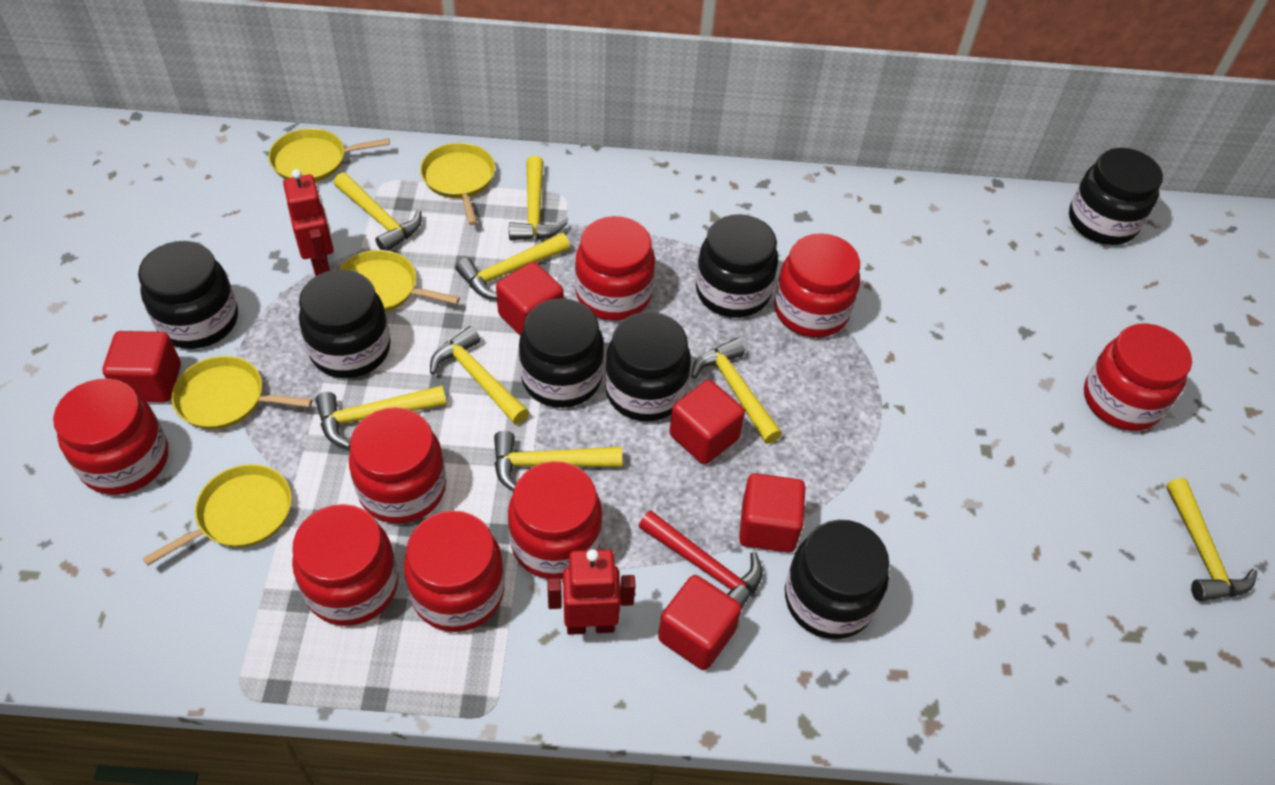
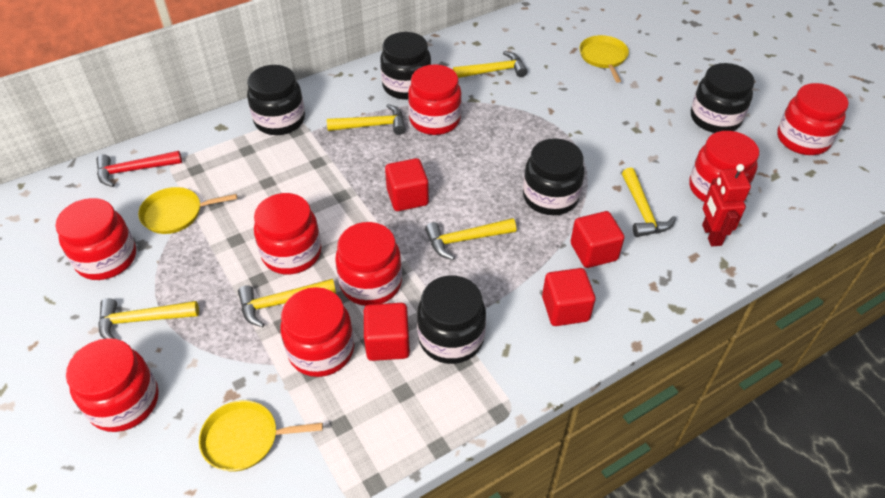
black jar: [138,241,238,349] [299,270,391,378] [519,298,604,408] [605,312,691,422] [696,214,778,318] [785,520,889,639] [1069,148,1163,245] = 7 -> [247,65,305,135] [380,32,431,100] [417,275,486,364] [523,138,584,215] [691,63,755,133] = 5
red cube: [103,331,181,402] [496,262,564,336] [658,575,742,670] [669,380,745,464] [739,473,805,553] = 5 -> [364,303,410,361] [385,158,429,211] [542,268,595,326] [571,211,624,268] = 4
red robot: [283,169,334,277] [547,549,636,635] = 2 -> [702,164,751,246] = 1
yellow hammer: [315,386,446,448] [334,172,422,251] [430,326,529,425] [456,233,570,299] [494,431,622,491] [509,156,568,240] [691,338,782,444] [1166,478,1257,601] = 8 -> [98,298,199,339] [238,279,336,327] [327,104,406,135] [425,218,516,260] [453,51,528,78] [622,168,676,237] = 6
yellow pan: [142,464,292,566] [172,356,312,429] [269,128,390,182] [338,250,460,312] [420,143,495,225] = 5 -> [138,187,237,234] [199,400,323,471] [579,35,629,83] = 3

